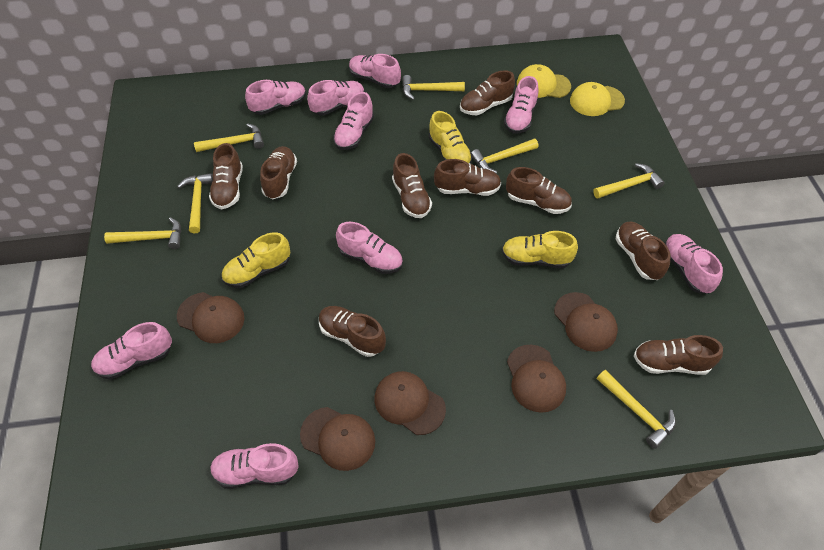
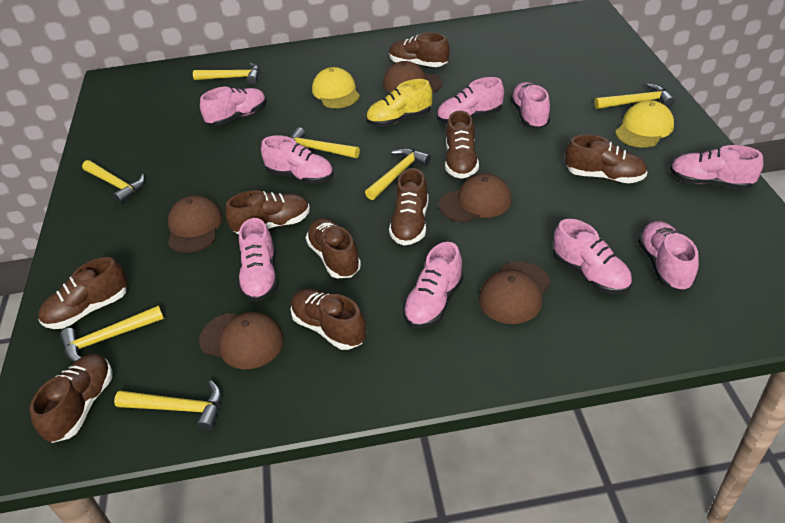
yellow shoe: [222,232,290,288] [429,111,472,164] [502,231,578,268] = 3 -> [366,79,433,127] = 1

